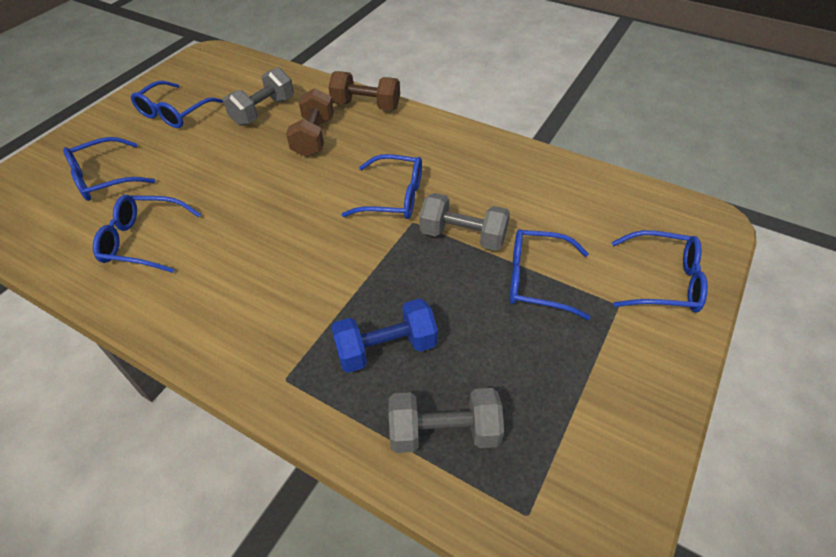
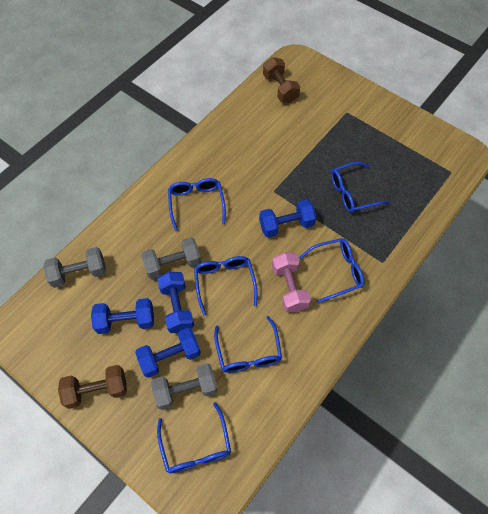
blue dumbbell: [331,299,438,373] = 1 -> [91,298,154,334] [135,328,201,378] [157,272,194,333] [259,199,317,238] = 4
pink dumbbell: none = 0 -> [272,252,311,312] = 1

